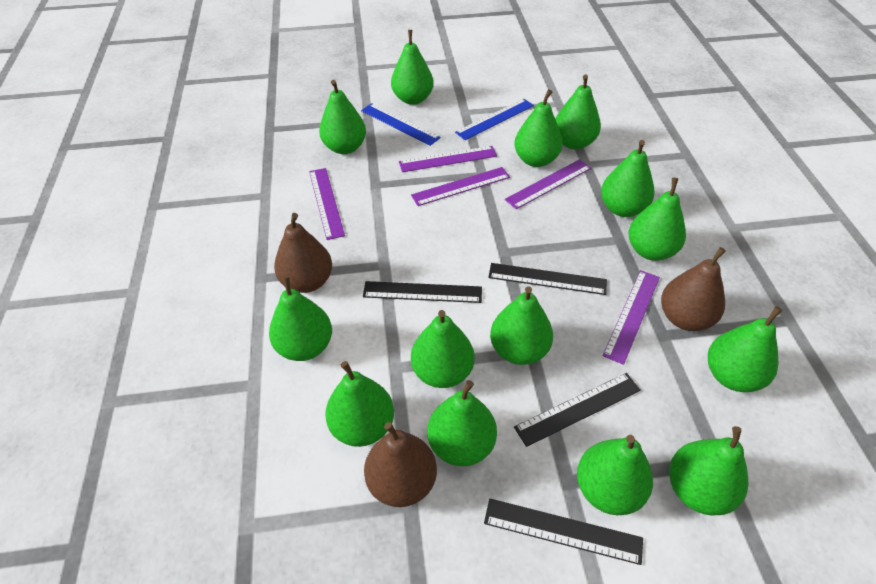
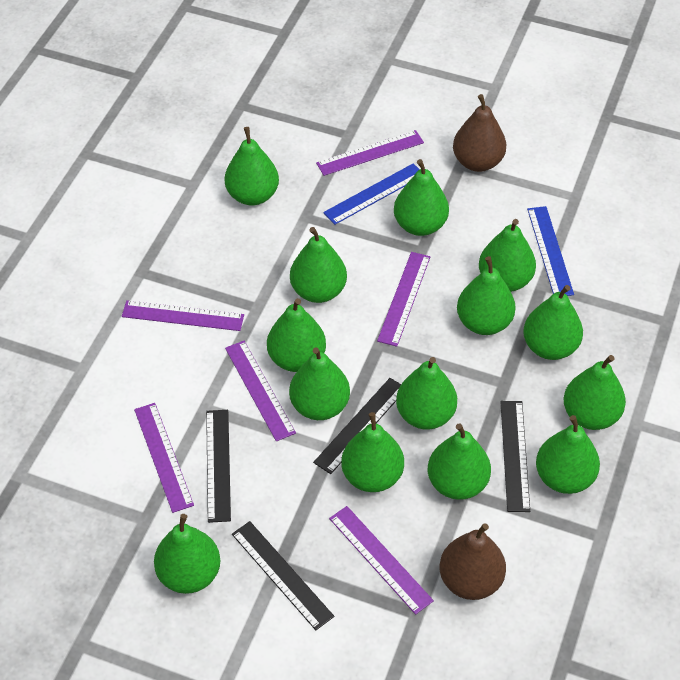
brown pear: [274,213,332,293] [364,422,437,507] [661,247,726,331] = 3 -> [440,523,506,600] [453,94,506,172] = 2
purple ruler: [309,168,345,240] [399,146,497,172] [411,167,510,206] [505,159,591,209] [603,270,660,365] = 5 -> [122,300,244,331] [134,403,194,513] [225,341,296,441] [316,130,424,176] [329,506,434,615] [377,252,430,347] = 6

